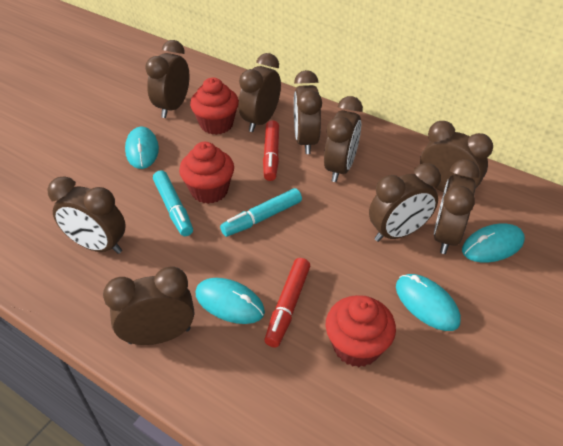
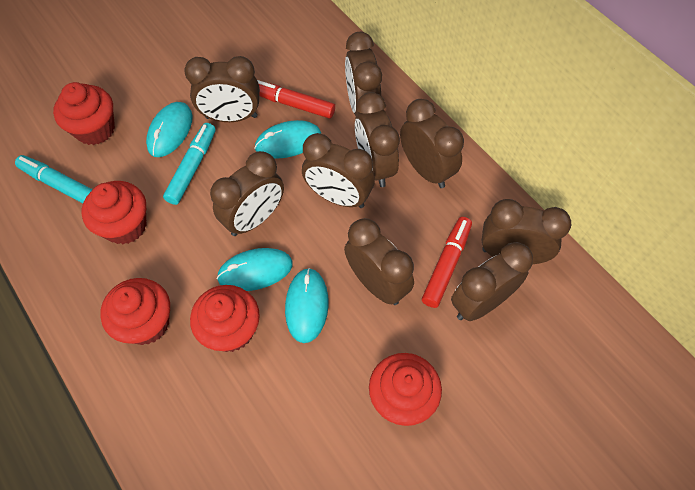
red cupcake: [179,142,234,204] [190,78,239,135] [326,295,396,367] = 3 -> [53,82,115,145] [82,181,147,244] [100,278,170,345] [190,285,260,352] [369,353,442,426] = 5

